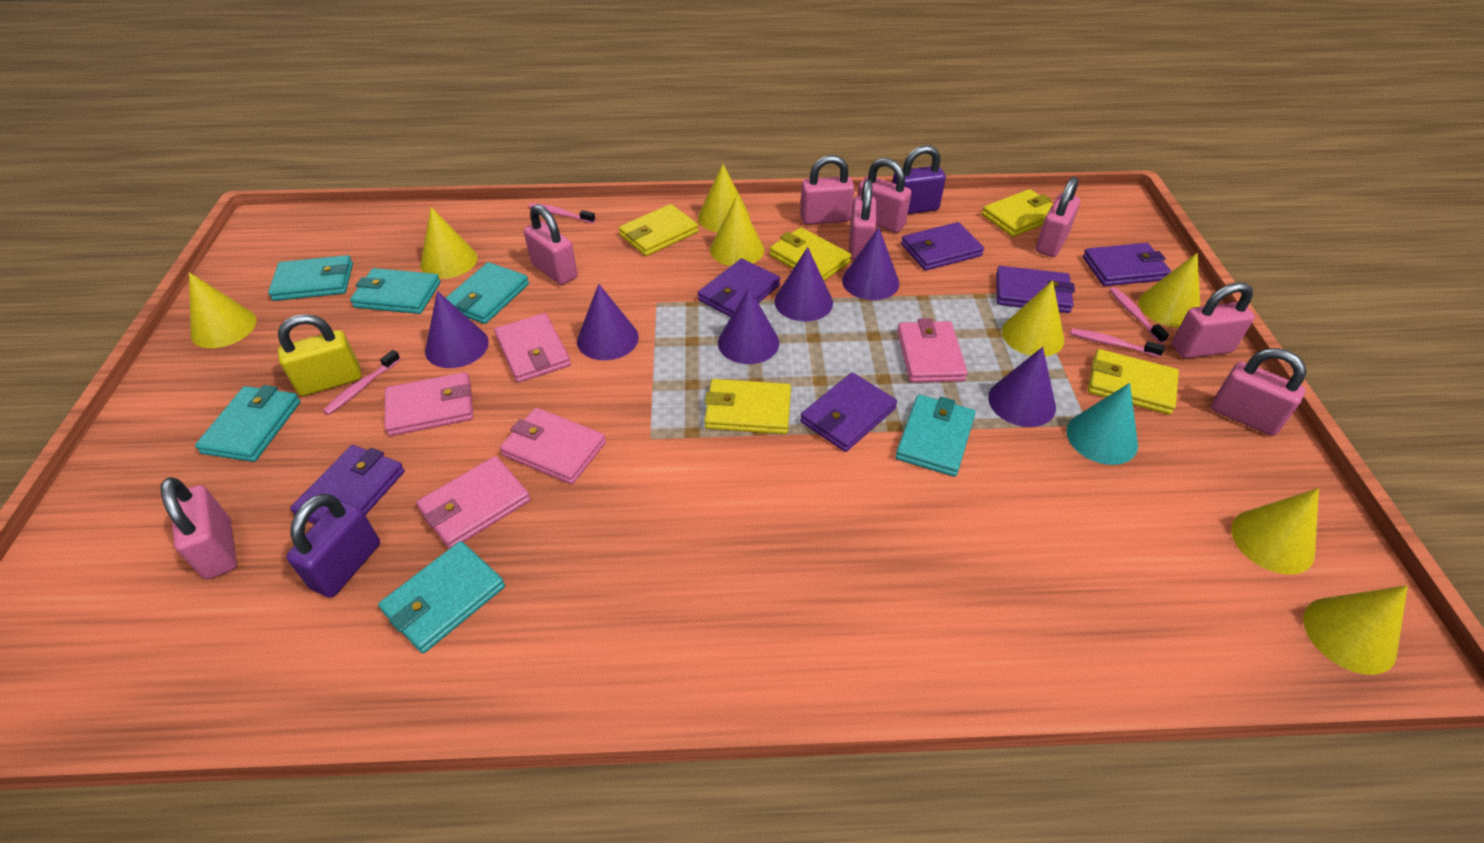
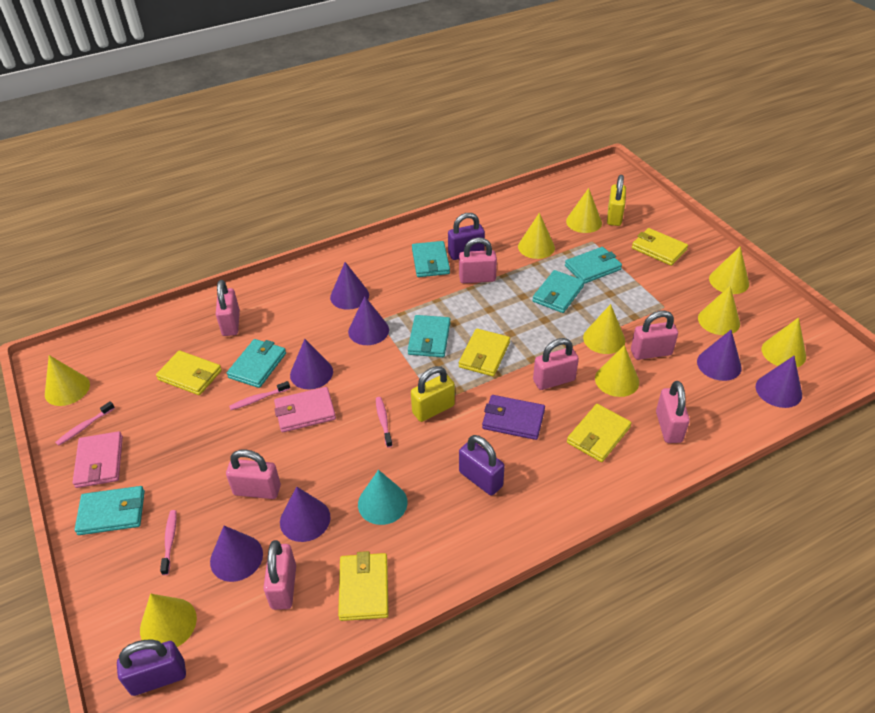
pink padlock: [160,477,237,579] [524,204,577,285] [800,155,854,225] [849,179,876,260] [857,158,911,233] [1036,177,1080,257] [1172,282,1255,358] [1211,348,1306,436] = 8 -> [216,280,240,336] [226,449,281,499] [263,540,296,610] [459,237,497,283] [533,338,579,390] [631,311,678,360] [656,381,690,443] = 7
pink wallet: [385,372,473,436] [416,456,530,549] [494,313,571,383] [500,408,606,484] [897,318,968,383] = 5 -> [72,431,123,488] [274,387,336,432] = 2
purple cone: [425,291,489,368] [577,284,639,360] [718,288,779,364] [774,247,833,322] [842,227,899,300] [988,347,1056,427] = 6 -> [210,526,263,582] [280,487,331,542] [290,339,333,389] [330,262,369,310] [348,296,389,345] [697,330,742,381] [756,356,802,408] = 7
purple padlock: [286,494,380,598] [892,145,946,214] = 2 -> [117,640,186,696] [448,213,485,260] [459,435,505,496] = 3
purple wallet: [290,445,405,524] [698,259,780,317] [800,372,897,452] [901,222,984,271] [996,266,1075,313] [1083,243,1171,286] = 6 -> [482,395,545,440] = 1
yellow cone: [189,272,257,348] [420,207,477,279] [698,164,750,232] [710,196,764,266] [1002,280,1064,356] [1138,253,1200,327] [1231,488,1319,575] [1303,585,1408,675] = 8 -> [45,355,90,406] [140,594,197,647] [518,213,555,259] [566,188,602,233] [583,304,625,354] [595,345,639,397] [698,286,740,335] [709,246,749,294] [762,317,806,367] = 9
yellow padlock: [278,314,361,396] = 1 -> [411,366,455,422] [607,175,626,226] = 2

